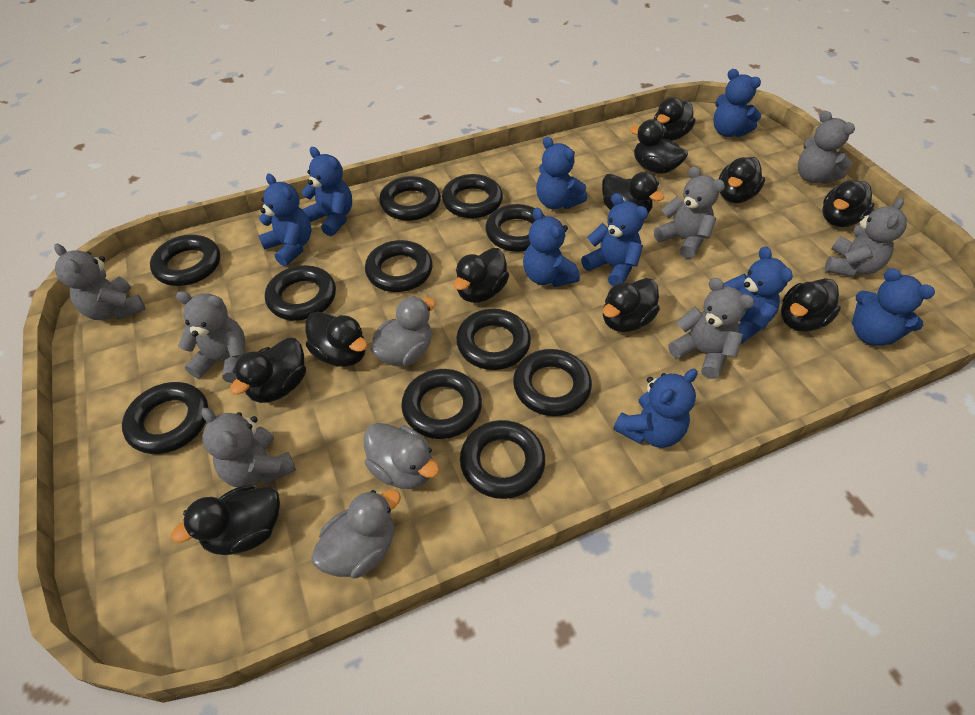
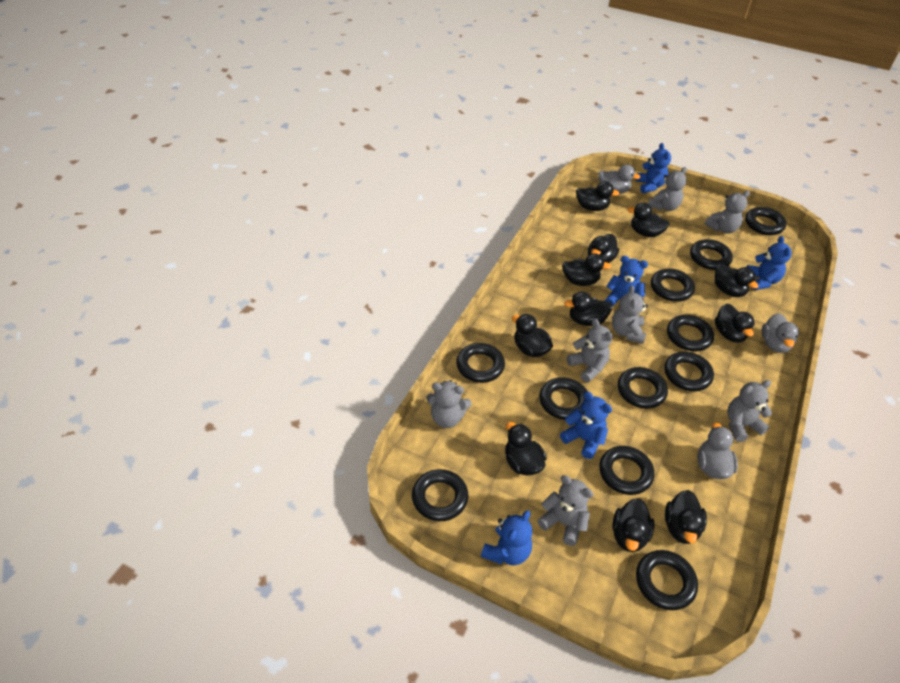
blue teddy bear: [258,174,312,266] [301,147,352,236] [523,208,580,287] [536,137,587,209] [581,193,648,286] [613,369,698,448] [713,69,761,137] [723,246,792,344] [852,268,935,346] = 9 -> [481,510,532,565] [560,391,612,459] [605,256,648,307] [636,143,671,193] [747,236,792,290] = 5

